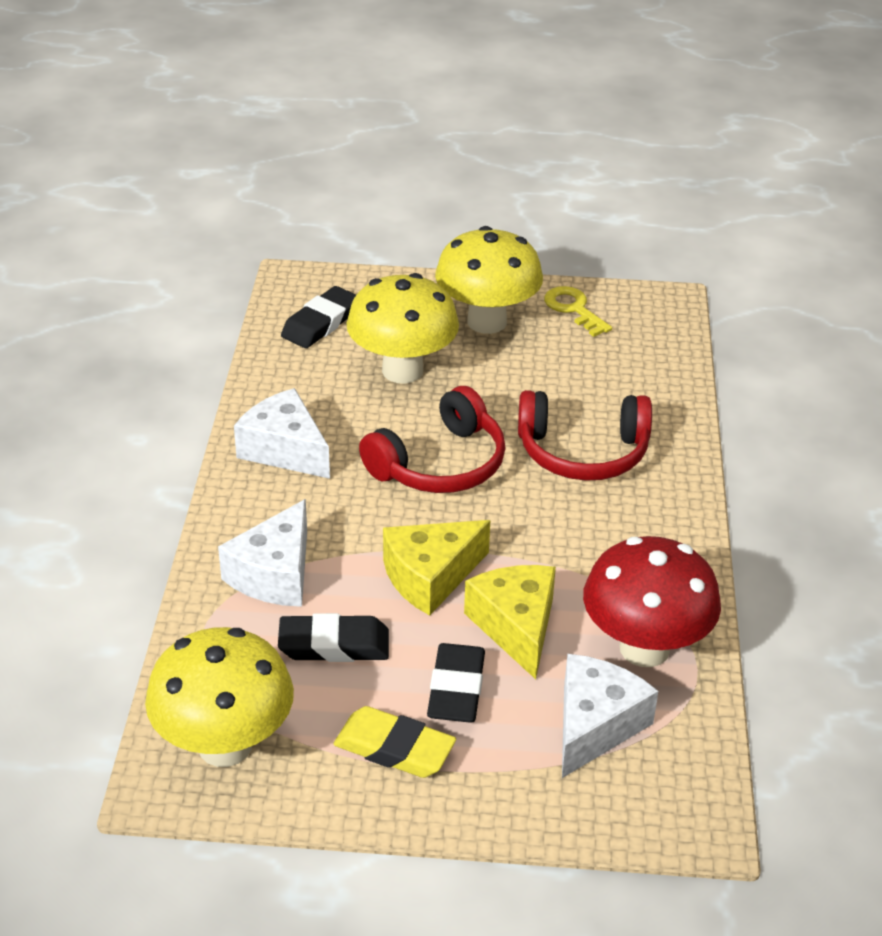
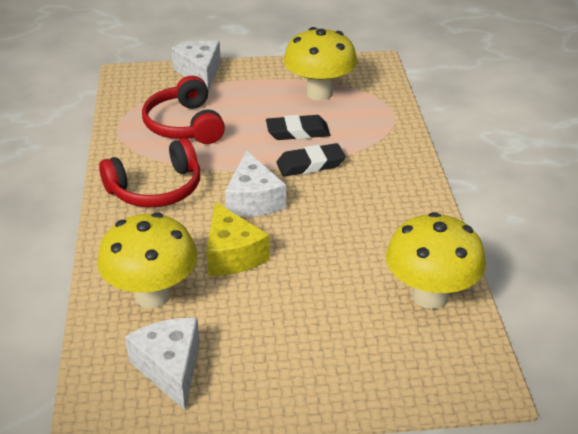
black eraser: [278,613,389,662] [281,286,356,348] [427,643,485,723] = 3 -> [266,115,330,140] [276,143,346,176] = 2
red mushroom: [583,536,721,667] = 1 -> none = 0
yellow cheese: [383,520,490,616] [464,565,556,679] = 2 -> [206,202,270,276] = 1
yellow eraser: [334,706,456,778] = 1 -> none = 0
yellow key: [544,286,612,337] = 1 -> none = 0

